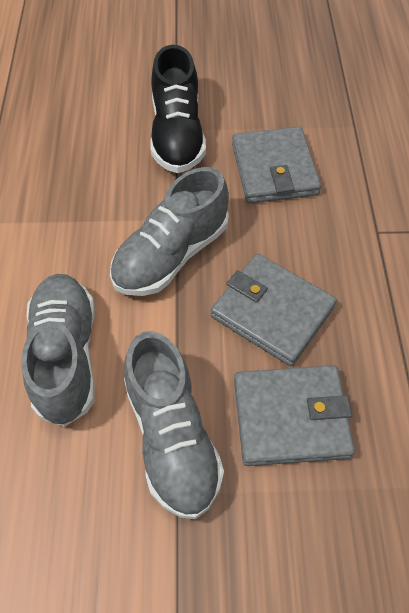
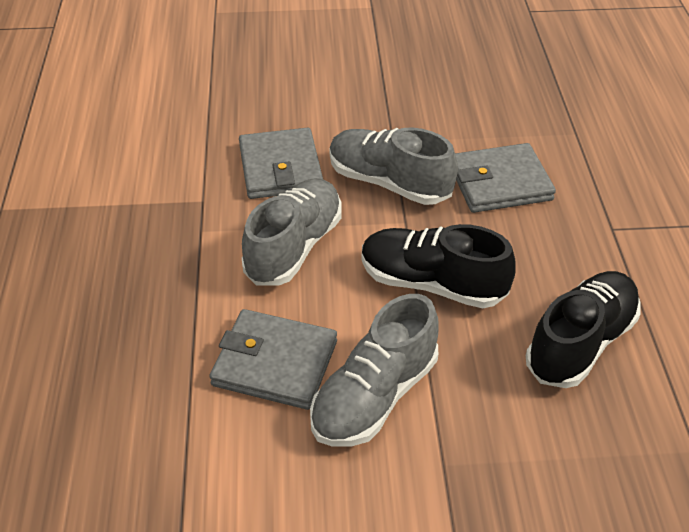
black shoe: [150,45,206,173] = 1 -> [362,224,516,308] [526,271,641,388] = 2

